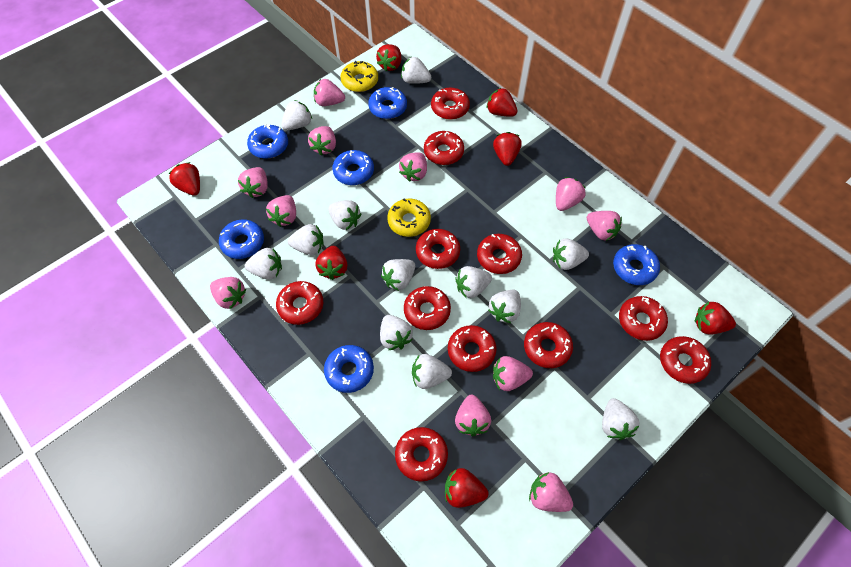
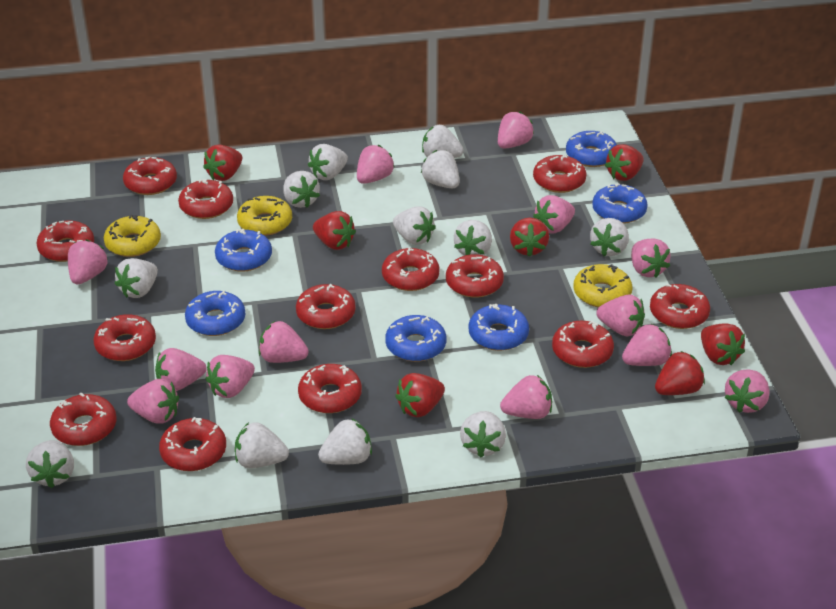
pink strawberry: [210,277,246,309] [238,167,268,198] [266,195,296,227] [308,126,336,155] [314,79,345,106] [399,152,427,182] [455,395,491,436] [493,356,533,391] [529,472,573,512] [556,177,586,211] [587,211,622,241] = 11 -> [68,239,108,285] [127,379,179,424] [155,348,206,391] [206,355,255,398] [259,321,309,363] [357,145,394,184] [498,112,534,149] [500,375,552,419] [533,195,575,234] [596,294,645,336] [622,324,672,366] [631,238,671,278] [725,369,770,413] = 13
red donut: [276,281,323,325] [395,427,448,482] [404,286,451,330] [416,229,460,269] [424,131,464,165] [431,87,470,120] [448,325,497,372] [477,234,522,274] [524,322,573,368] [619,296,668,341] [660,336,711,384] = 11 -> [36,220,94,262] [50,393,117,446] [94,314,156,361] [123,156,177,195] [159,417,226,471] [178,179,233,219] [296,284,356,329] [298,364,362,413] [382,247,440,291] [446,254,504,298] [533,155,586,193] [552,321,614,368] [650,284,710,329] = 13
yellow donut: [341,61,378,92] [387,199,431,237] = 2 -> [104,215,161,257] [237,196,292,236] [573,264,632,308] = 3

